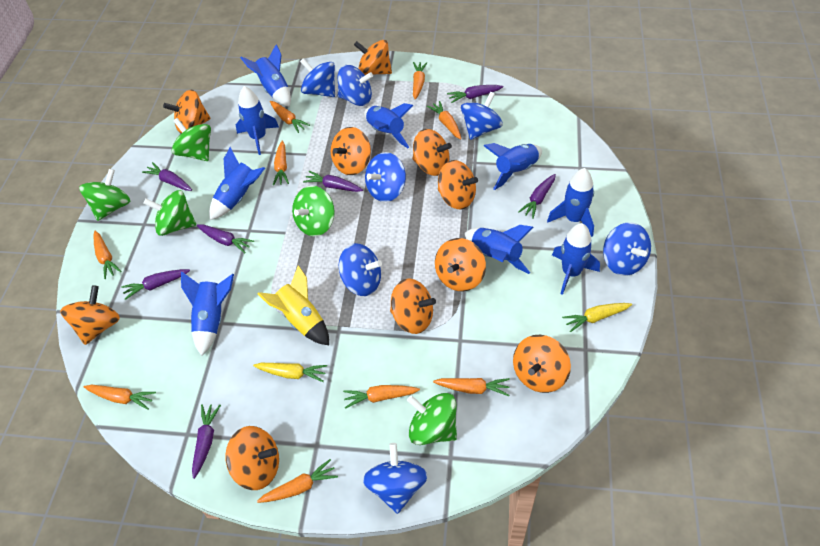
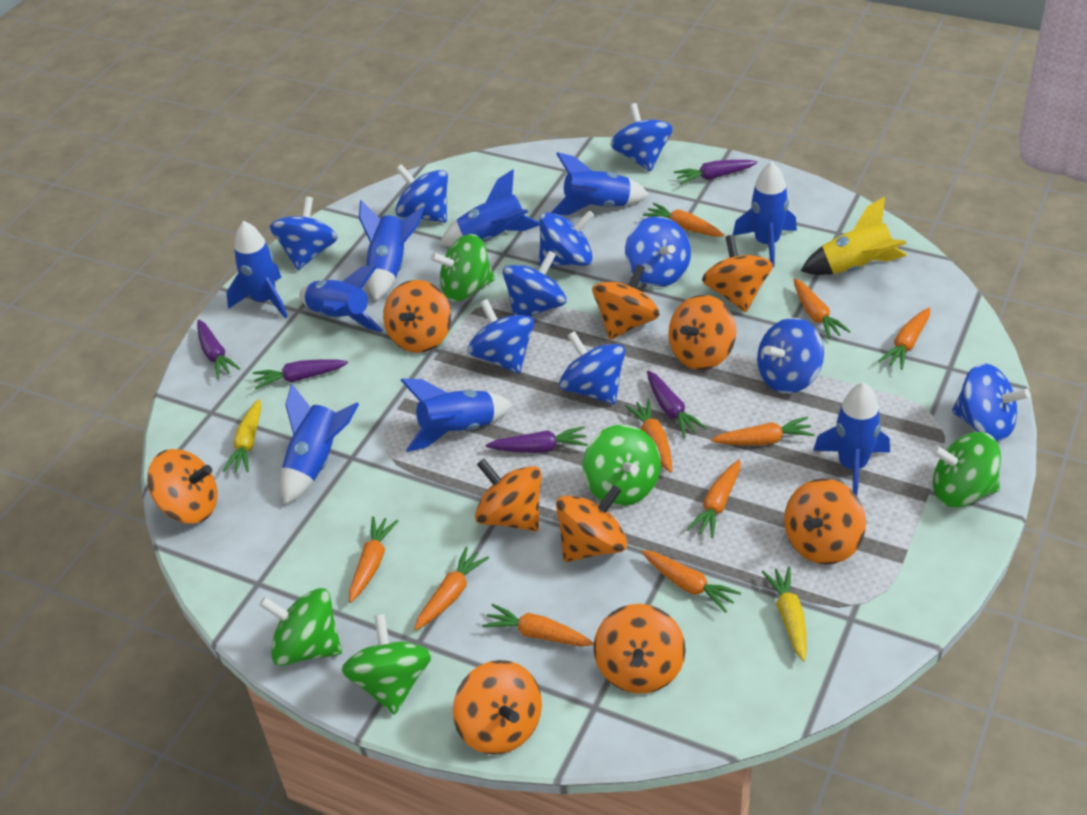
blue spinning top: [300,58,335,97] [338,65,373,106] [339,243,382,296] [363,443,428,514] [365,152,406,202] [461,92,503,140] [603,222,651,276] = 7 -> [270,196,338,270] [395,164,448,223] [467,299,534,374] [503,251,566,317] [539,210,595,266] [559,331,625,404] [610,103,673,171] [625,216,691,287] [757,318,824,394] [952,363,1030,441] = 10
orange carrot: [84,385,156,410] [94,231,122,279] [257,459,338,503] [270,101,310,133] [273,141,289,185] [343,385,420,409] [413,62,427,99] [427,101,461,140] [433,378,510,396] = 9 -> [349,516,398,603] [414,547,489,630] [482,604,594,647] [625,399,672,473] [641,550,741,613] [643,203,724,237] [687,460,740,538] [711,417,815,445] [793,278,851,339] [879,308,930,370] = 10
purple carrot: [121,269,190,300] [142,162,192,191] [192,404,221,479] [196,224,254,253] [303,171,363,192] [447,85,504,103] [518,174,556,219] = 7 -> [197,319,240,379] [253,359,348,389] [486,426,588,453] [647,370,706,438] [674,160,757,185] = 5

